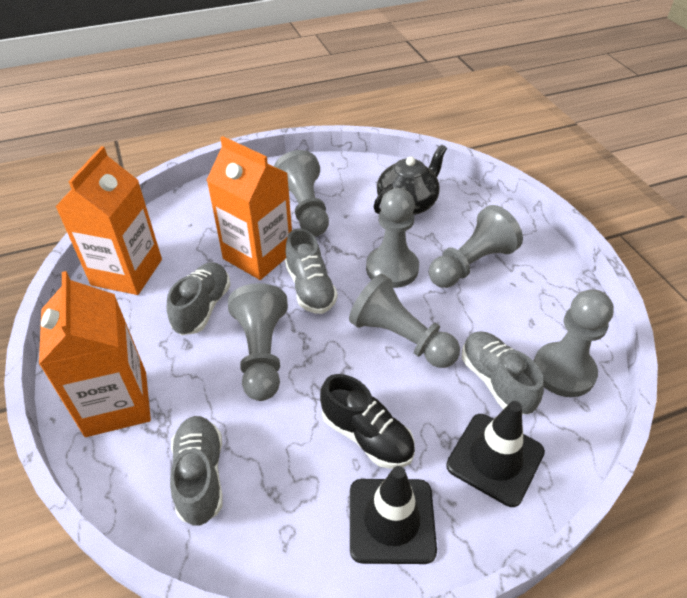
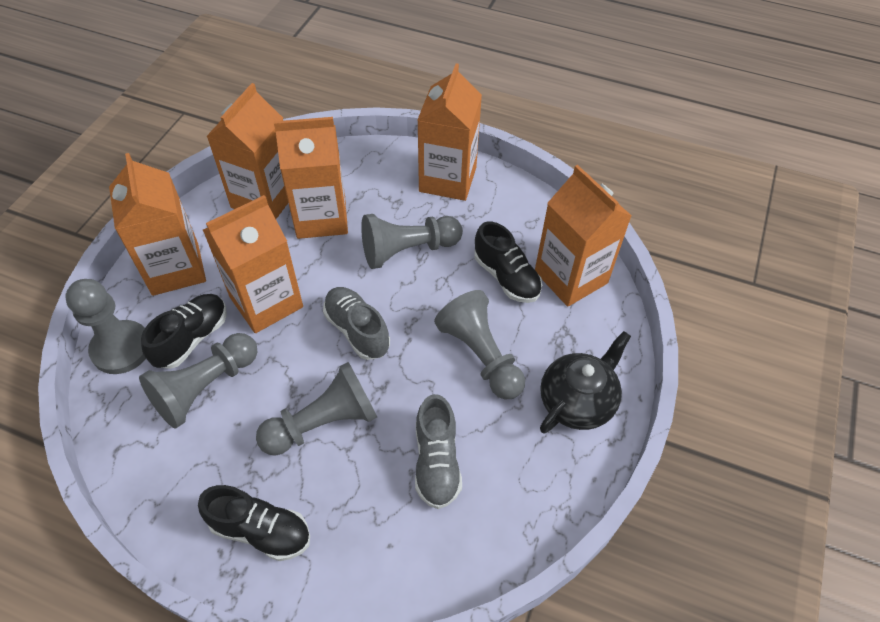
black shoe: [320,374,415,469] = 1 -> [141,294,227,369] [198,485,310,561] [474,221,542,303] = 3
black traffic cone: [350,466,437,564] [446,401,545,507] = 2 -> none = 0
grey pawn: [228,283,288,401] [274,150,329,236] [349,274,460,368] [366,188,419,288] [429,205,523,288] [534,289,614,397] = 6 -> [65,279,146,374] [139,333,257,428] [256,362,377,456] [361,214,463,269] [434,290,525,399] = 5
grey shoe: [167,262,231,335] [170,416,222,526] [285,228,338,314] [462,332,544,414] = 4 -> [323,287,390,360] [415,394,462,509] = 2
orange carton: [39,271,151,437] [56,146,162,295] [207,136,292,280] = 3 -> [109,153,206,296] [203,195,303,333] [206,83,288,219] [274,117,348,239] [418,64,482,201] [535,165,631,307] = 6

